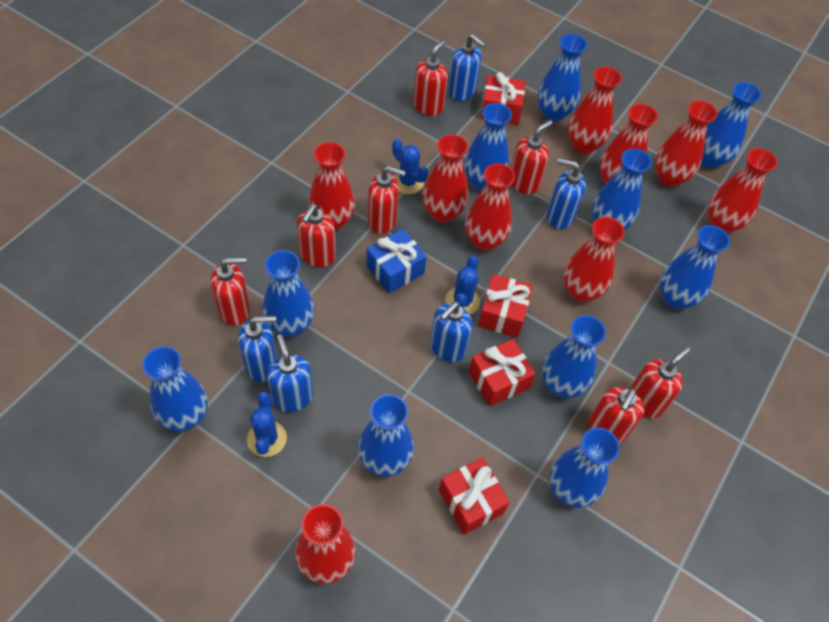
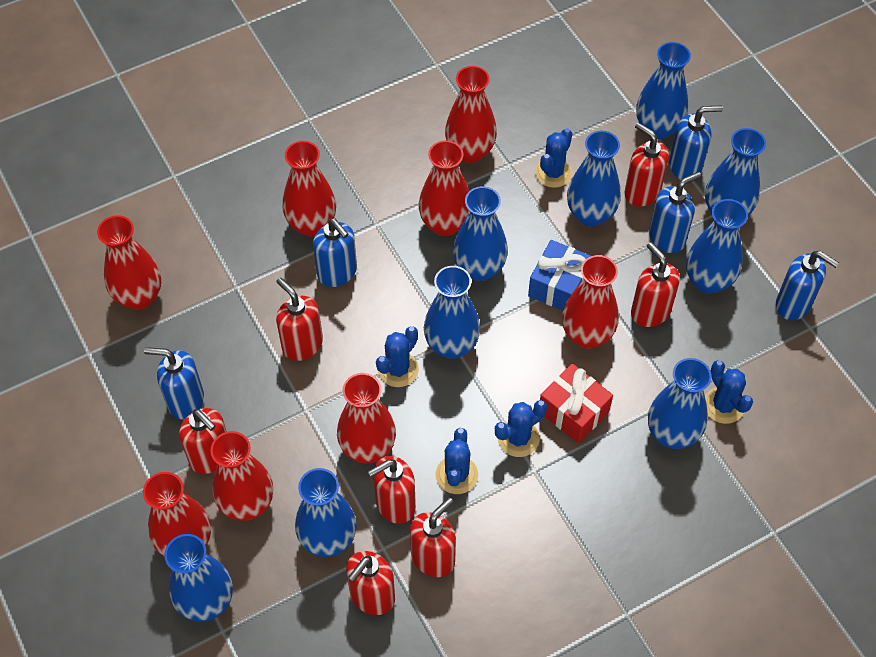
blue cactus: [247,392,287,457] [392,139,428,194] [445,256,480,315] = 3 -> [376,326,419,387] [436,428,478,494] [495,400,547,457] [535,128,572,188] [705,360,753,424] = 5
blue vase: [143,346,208,431] [263,250,314,337] [358,394,414,477] [465,103,512,191] [538,34,588,122] [542,315,606,398] [549,428,620,508] [592,149,652,230] [660,225,730,309] [701,82,761,168] = 10 -> [164,534,233,622] [295,468,357,557] [424,266,480,359] [453,186,508,281] [567,131,621,227] [636,42,691,139] [648,358,712,449] [686,199,748,294] [705,128,766,215] = 9
red gift: [439,458,510,535] [469,339,536,406] [478,274,533,338] [481,72,525,125] = 4 -> [540,363,613,443] = 1
red vase: [295,504,356,584] [308,142,355,231] [423,135,468,223] [465,163,515,251] [564,217,625,302] [568,67,622,154] [600,104,658,184] [655,101,717,187] [708,148,777,233] = 9 -> [97,215,161,310] [143,472,211,557] [210,431,273,521] [283,141,336,237] [337,373,396,464] [419,140,469,236] [445,66,497,163] [562,255,619,348] = 8

